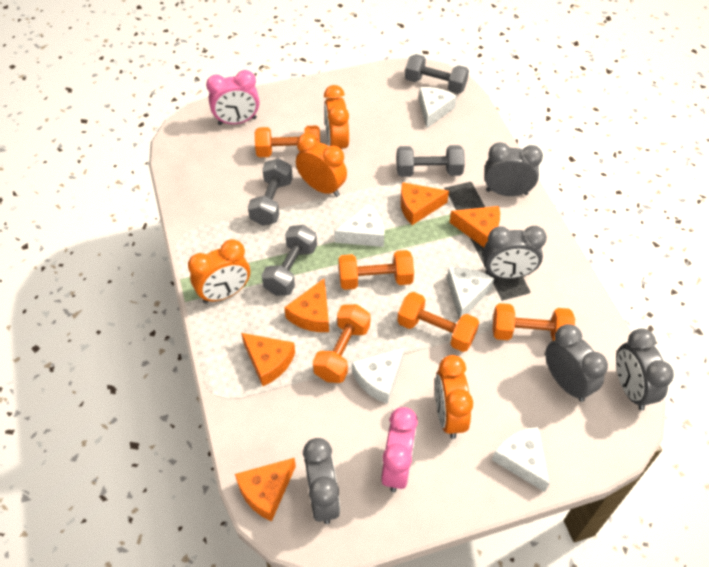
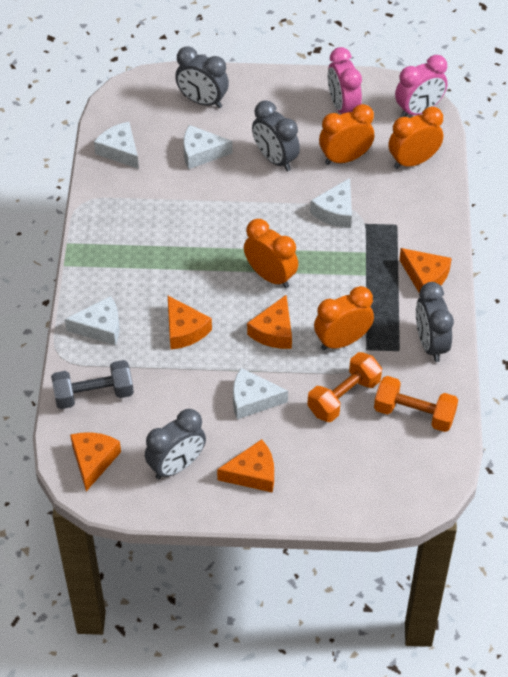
grey clock: [303,438,340,524] [483,226,547,279] [485,142,543,196] [545,324,608,402] [616,328,674,410] = 5 -> [145,409,206,479] [175,46,229,108] [252,100,300,171] [416,282,454,362] = 4
grey dumbbell: [248,158,293,226] [262,225,317,296] [397,145,465,177] [405,54,469,94] = 4 -> [51,360,134,409] = 1
orange dumbbell: [255,125,320,157] [313,304,371,383] [339,250,414,290] [397,292,479,352] [493,303,575,341] = 5 -> [307,352,382,422] [374,376,458,432] = 2

